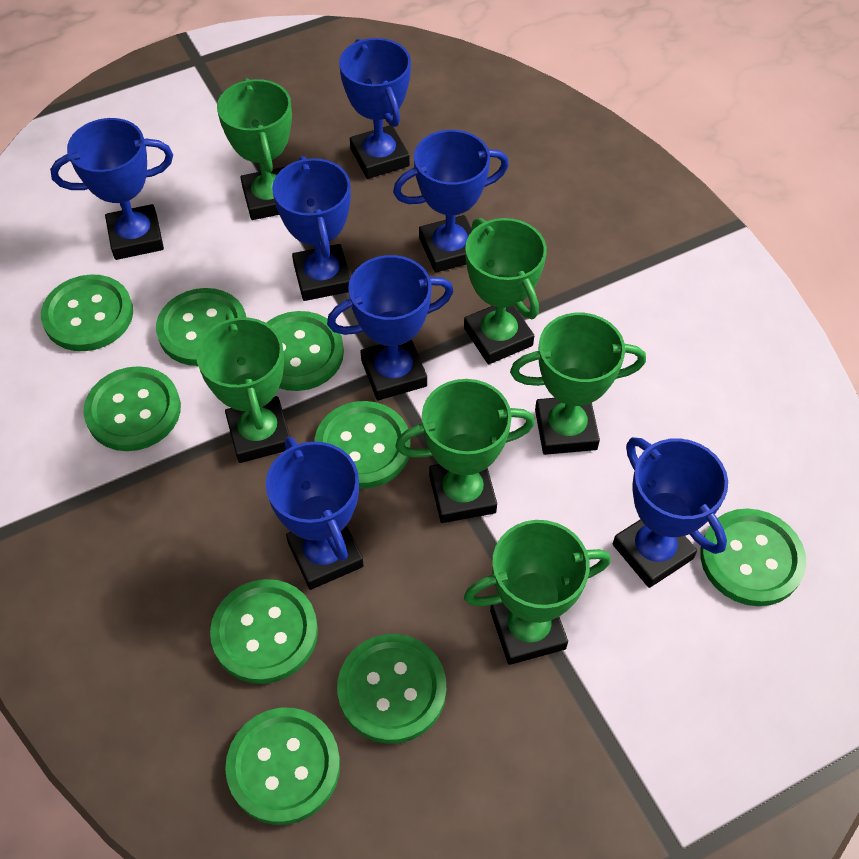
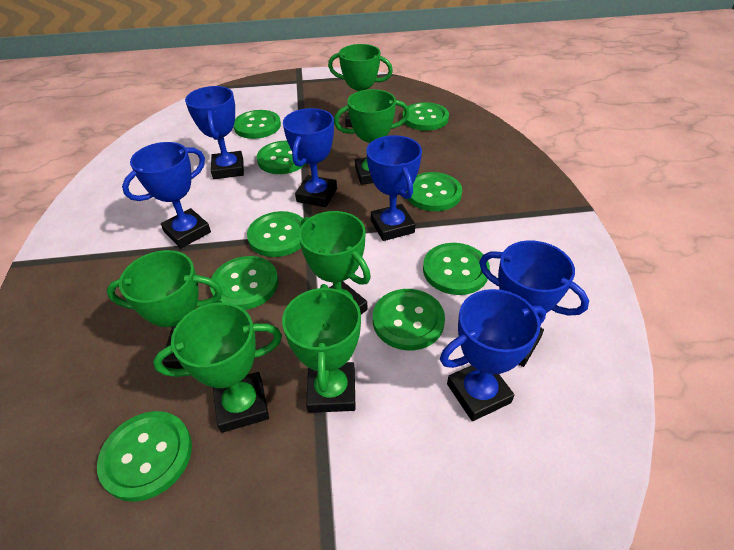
blue trophy: [50,118,173,260] [266,437,364,590] [272,156,351,301] [327,255,454,400] [339,38,411,179] [393,130,509,273] [613,437,728,588] = 7 -> [122,142,211,248] [185,86,244,179] [283,108,337,207] [366,135,422,241] [440,289,546,421] [479,240,589,367] = 6

